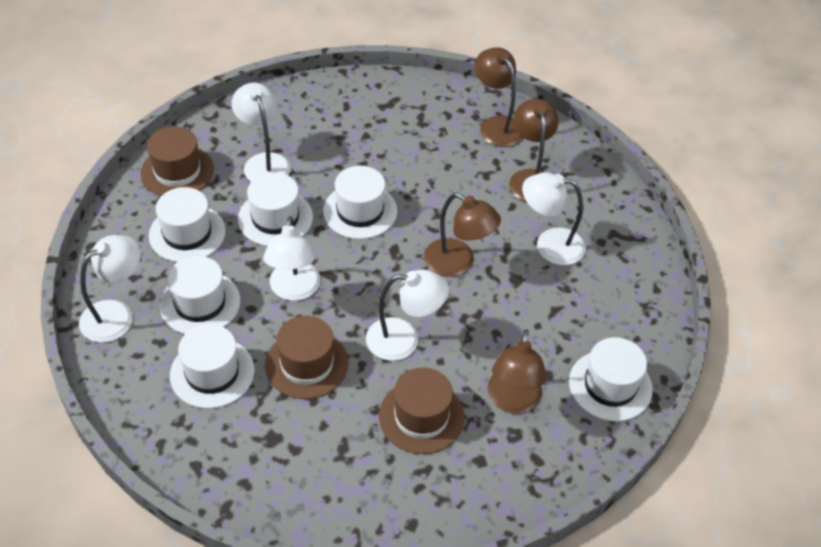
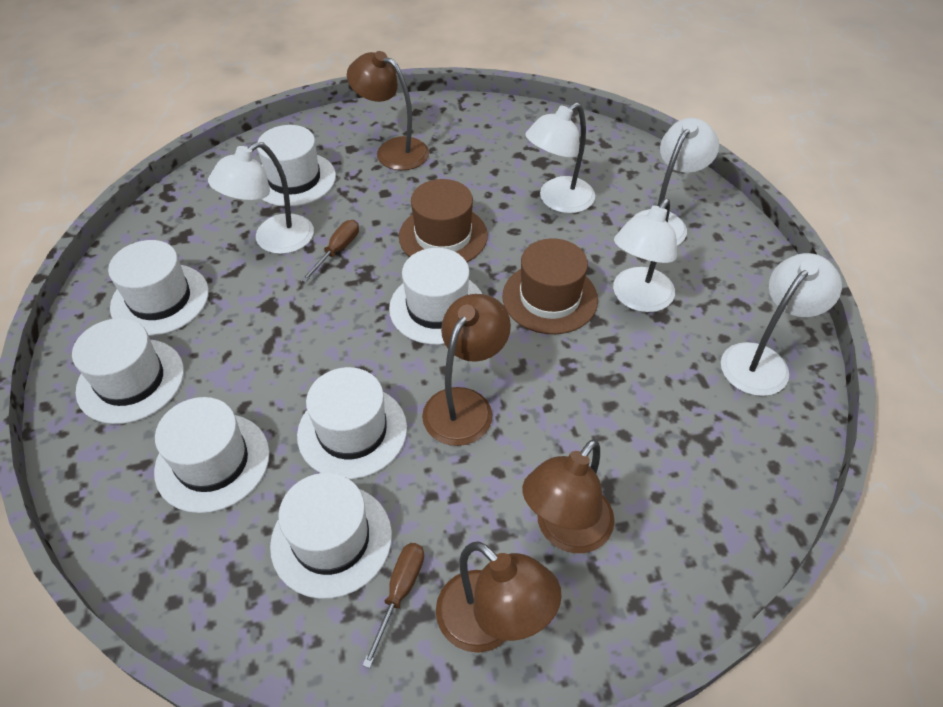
brown hat: [141,127,214,196] [265,316,349,399] [379,367,465,454] = 3 -> [399,179,488,262] [503,238,598,334] = 2
brown screwdriver: none = 0 -> [301,220,359,282] [362,543,424,668] = 2
white hat: [149,187,226,262] [160,256,240,334] [170,324,255,409] [238,172,313,246] [323,166,397,239] [569,337,653,422] = 6 -> [72,318,184,424] [108,240,209,336] [154,397,270,513] [257,125,336,207] [270,473,392,599] [297,367,407,479] [389,248,482,345] = 7

